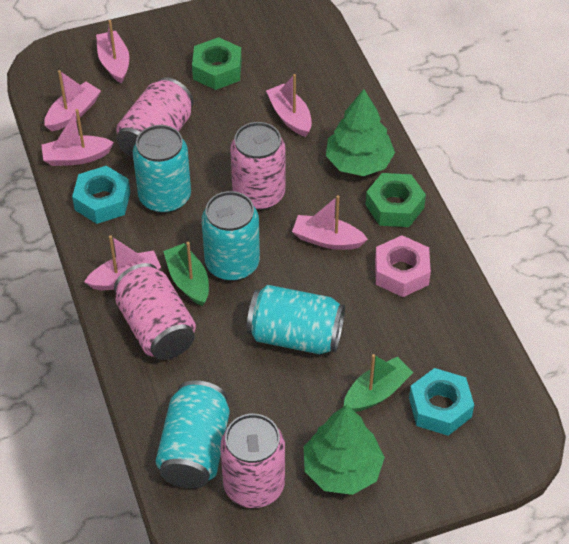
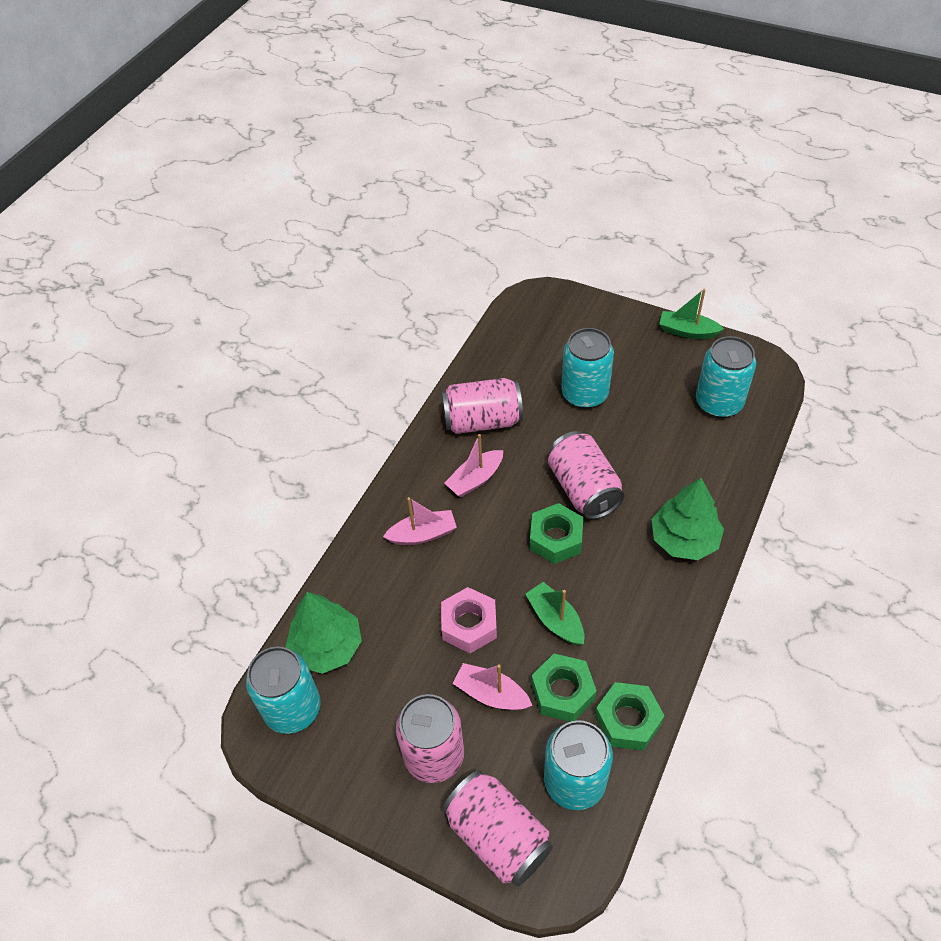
green nut: [192,37,242,90] [366,173,426,227] = 2 -> [530,503,583,564] [531,654,597,722] [595,682,665,751] = 3
pink boat: [41,109,114,166] [44,70,101,131] [84,235,161,290] [96,20,129,84] [266,74,312,137] [292,195,368,250] = 6 -> [383,497,457,545] [444,434,503,497] [452,663,532,710] = 3
turquoise nut: [72,166,130,224] [409,368,474,436] = 2 -> none = 0

